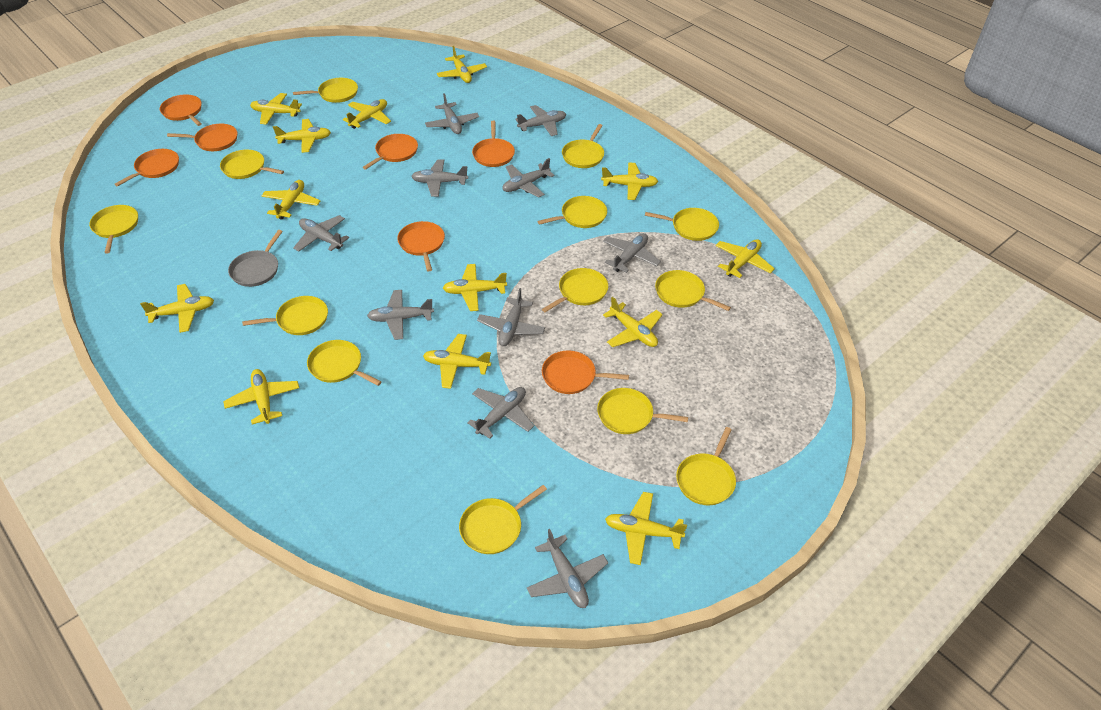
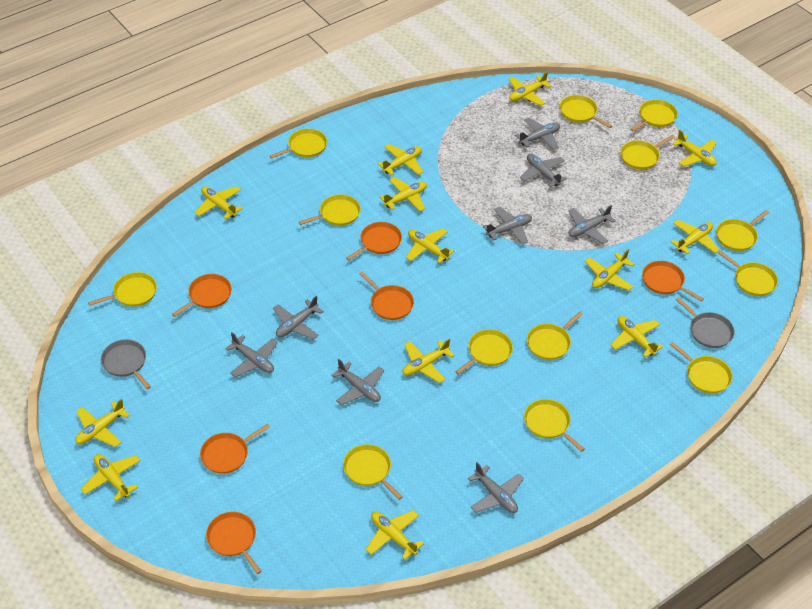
grey pan: [228,230,283,287] = 1 -> [101,340,151,389] [676,297,735,348] = 2
grey plane: [293,215,349,252] [367,290,434,340] [411,159,468,197] [425,93,479,134] [467,387,534,439] [477,288,545,346] [503,158,555,198] [515,105,566,136] [527,529,608,608] [603,233,661,273] = 10 -> [225,332,278,377] [273,296,324,340] [332,359,384,405] [468,462,524,513] [483,207,532,244] [515,118,560,150] [520,154,567,187] [569,205,615,244] = 8
orange pan: [115,149,179,186] [160,94,202,126] [167,124,238,151] [363,134,418,170] [397,221,445,271] [472,121,515,167] [542,350,629,394] = 7 -> [172,274,232,317] [200,424,270,474] [206,512,262,574] [346,222,402,261] [359,271,414,320] [642,261,704,302] = 6

